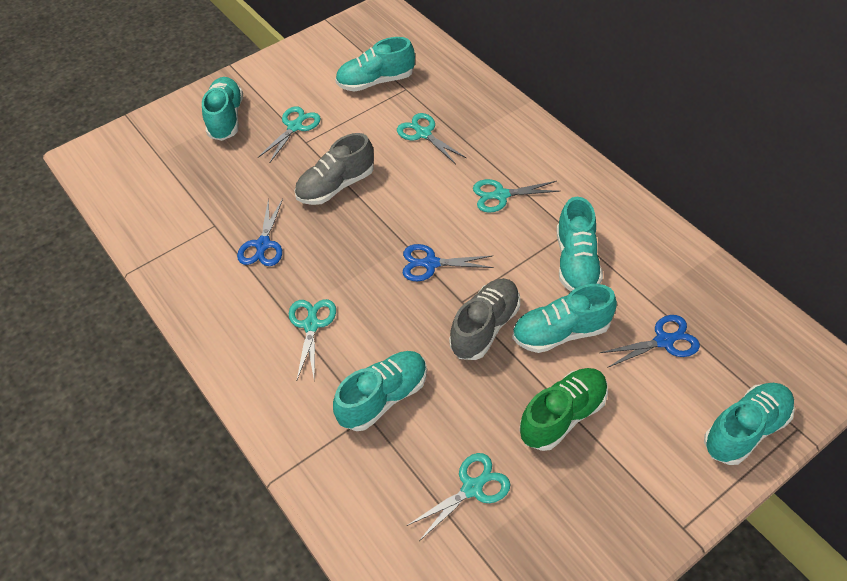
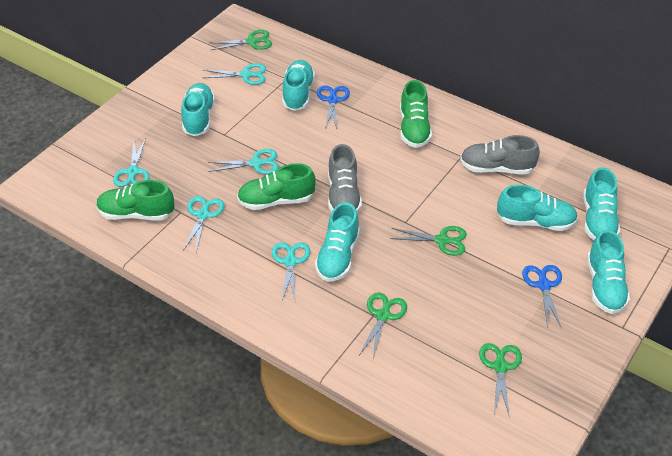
blue scissors: [237,198,283,266] [403,244,494,281] [600,315,700,368] = 3 -> [317,85,350,129] [522,265,562,328] = 2
green scissors: none = 0 -> [210,30,272,50] [359,292,407,359] [390,226,467,256] [479,343,522,415] = 4
green shoe: [519,368,608,451] = 1 -> [96,180,175,221] [237,163,316,210] [400,80,432,148] = 3

